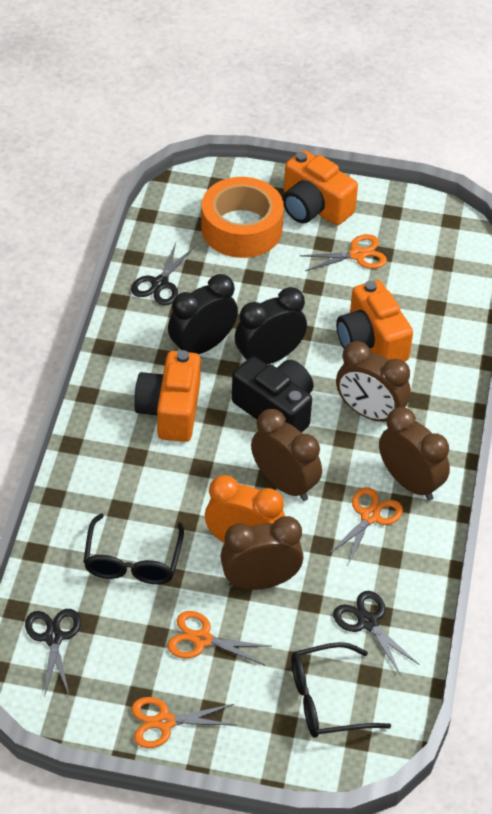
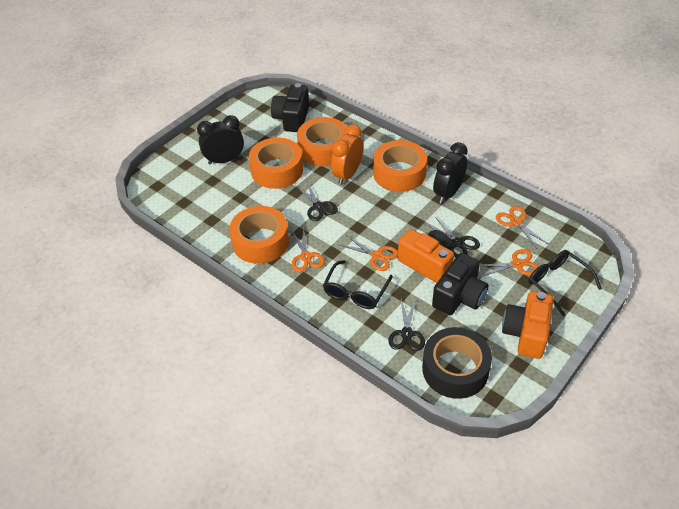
black camera: [232,356,314,433] = 1 -> [271,83,309,132] [432,253,488,315] = 2
black tape: none = 0 -> [422,327,492,399] = 1
brown clock: [220,516,304,590] [251,409,322,501] [336,341,411,422] [379,407,450,501] = 4 -> none = 0
orange camera: [134,350,201,442] [282,150,358,225] [336,280,413,362] = 3 -> [398,229,454,283] [502,291,553,359] = 2
orange tape: [201,177,284,258] = 1 -> [229,206,289,264] [249,138,303,189] [297,117,348,166] [373,140,427,192] = 4

